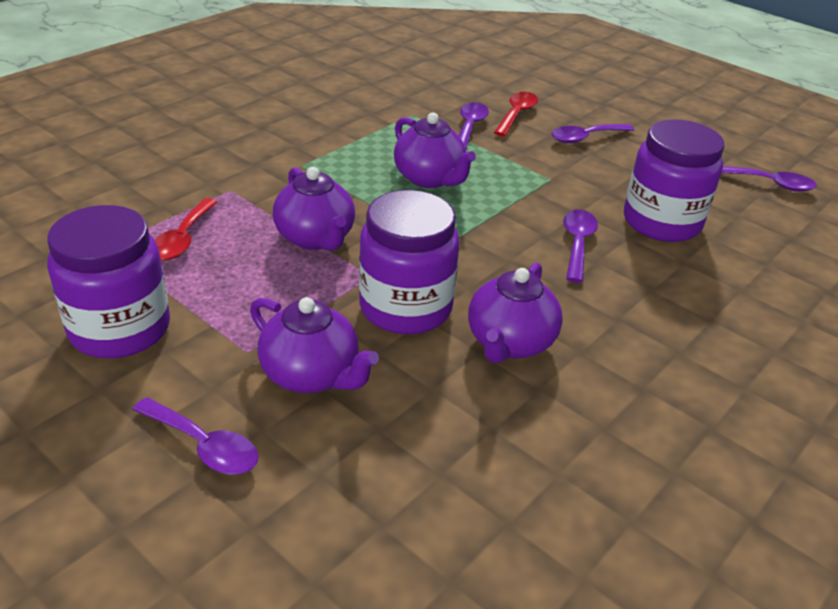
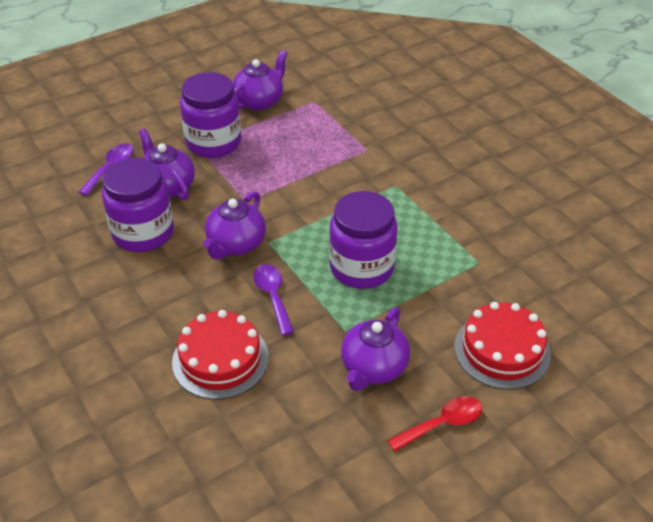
purple spoon: [133,397,259,474] [458,102,489,149] [551,124,634,143] [563,210,598,282] [722,166,817,192] = 5 -> [79,143,133,196] [253,264,294,336] = 2
red cake: none = 0 -> [172,310,269,399] [454,302,551,390] = 2
red spoon: [154,198,217,260] [494,92,538,136] = 2 -> [387,396,482,452] = 1

